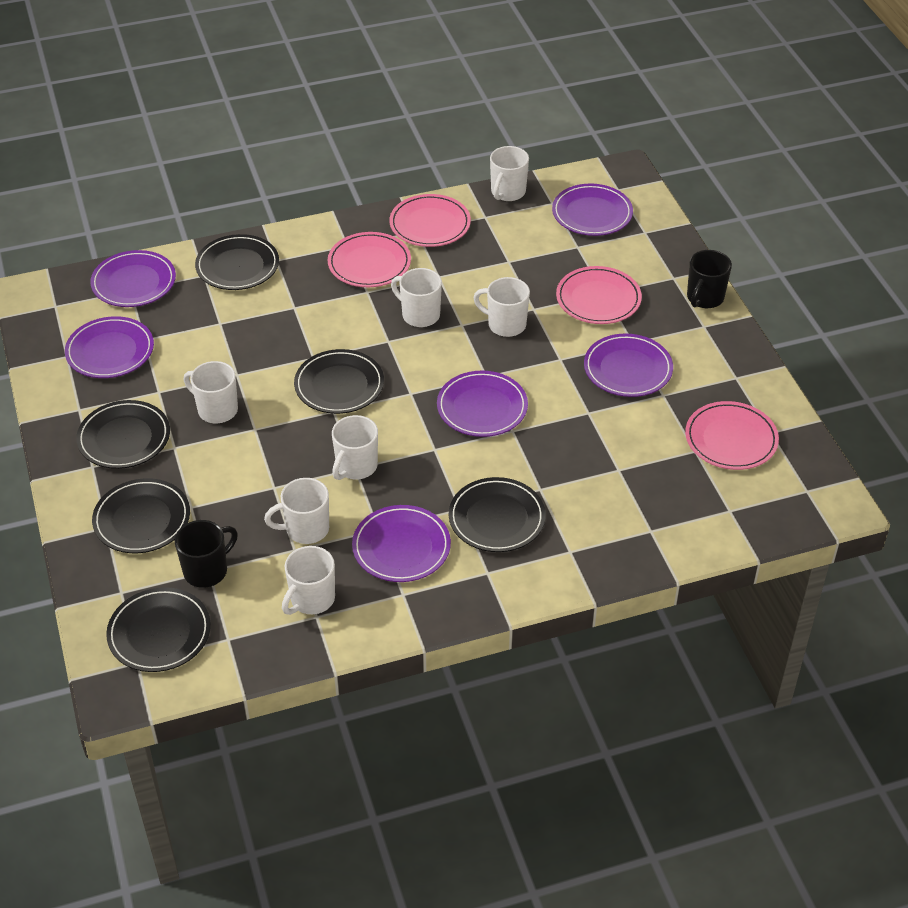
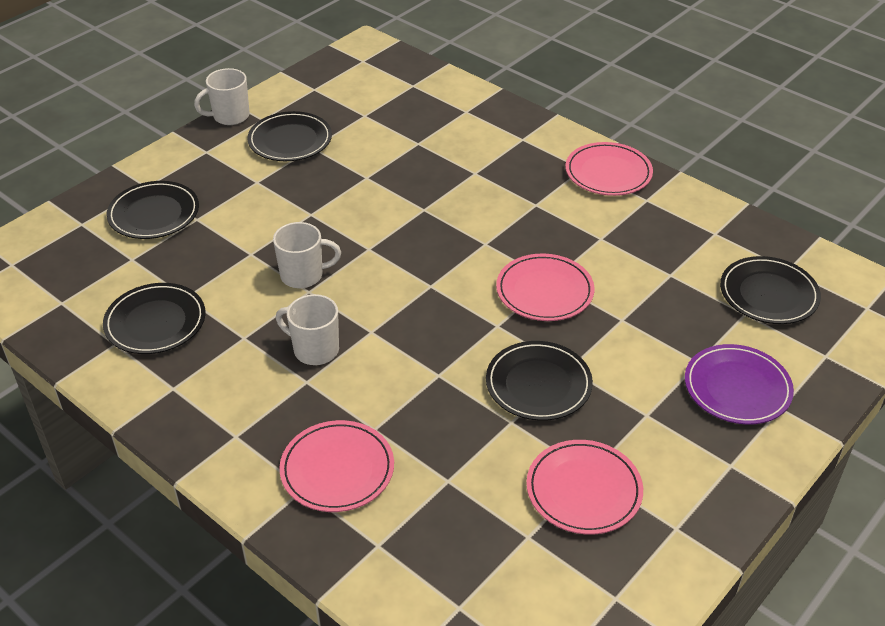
black mug: [175,520,238,588] [687,250,732,308] = 2 -> none = 0
black plate: [76,400,170,469] [92,478,190,553] [106,587,211,672] [195,234,279,290] [294,349,384,414] [449,477,546,552] = 6 -> [103,283,205,354] [107,181,199,239] [247,111,332,161] [486,341,593,421] [720,256,821,324] = 5
purple plate: [65,316,154,378] [90,250,176,307] [352,505,451,582] [437,371,528,437] [552,184,633,236] [584,334,673,397] = 6 -> [685,344,794,425] = 1
white mug: [184,361,238,423] [264,478,329,544] [282,546,335,615] [332,415,378,480] [391,268,442,327] [473,277,530,337] [490,146,529,201] = 7 -> [194,68,249,125] [273,222,341,288] [276,294,339,365] = 3

